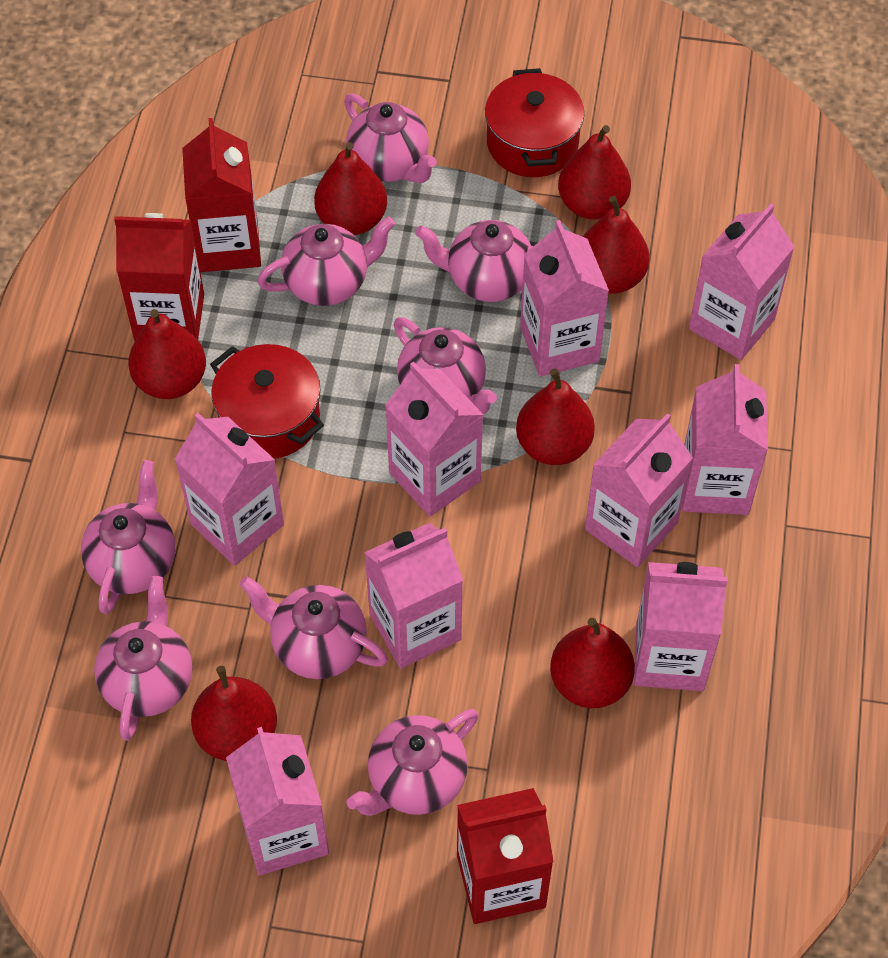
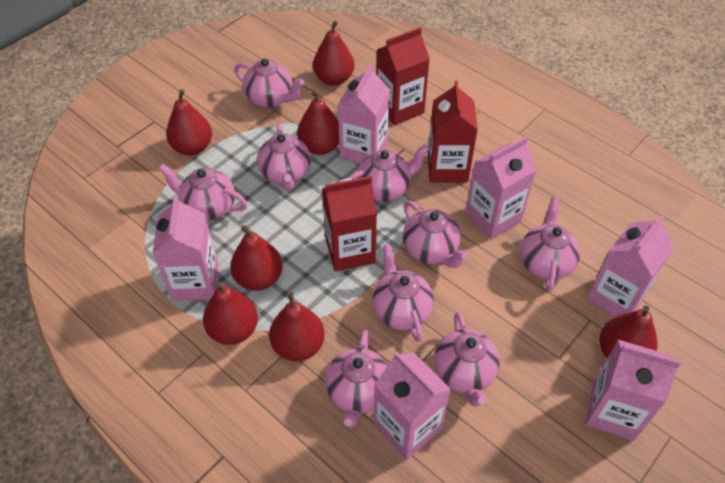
pink carton: [175,413,284,566] [226,727,329,876] [364,523,463,669] [385,362,484,517] [520,220,609,376] [585,413,693,567] [634,562,728,691] [682,364,768,515] [689,203,795,360] = 9 -> [153,196,219,301] [338,64,390,164] [373,351,451,460] [465,137,536,239] [585,340,681,441] [587,215,675,317] = 6
pink teapot: [81,460,175,614] [94,576,193,741] [240,576,388,679] [258,217,395,306] [344,93,437,183] [346,709,479,816] [394,317,497,414] [415,220,533,302] = 8 -> [158,164,247,221] [234,58,304,108] [257,124,311,191] [325,330,388,428] [347,144,429,202] [372,244,434,342] [403,201,468,268] [434,312,500,407] [520,198,580,292] = 9
red pot: [210,344,324,459] [485,68,584,177] = 2 -> none = 0

